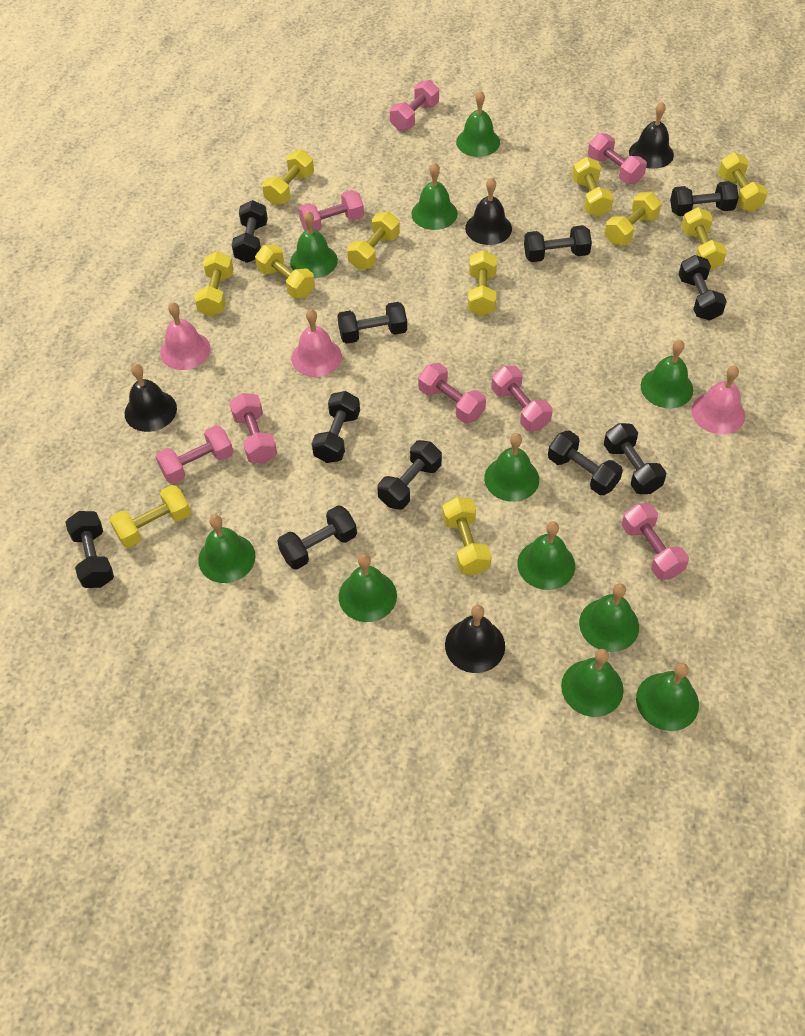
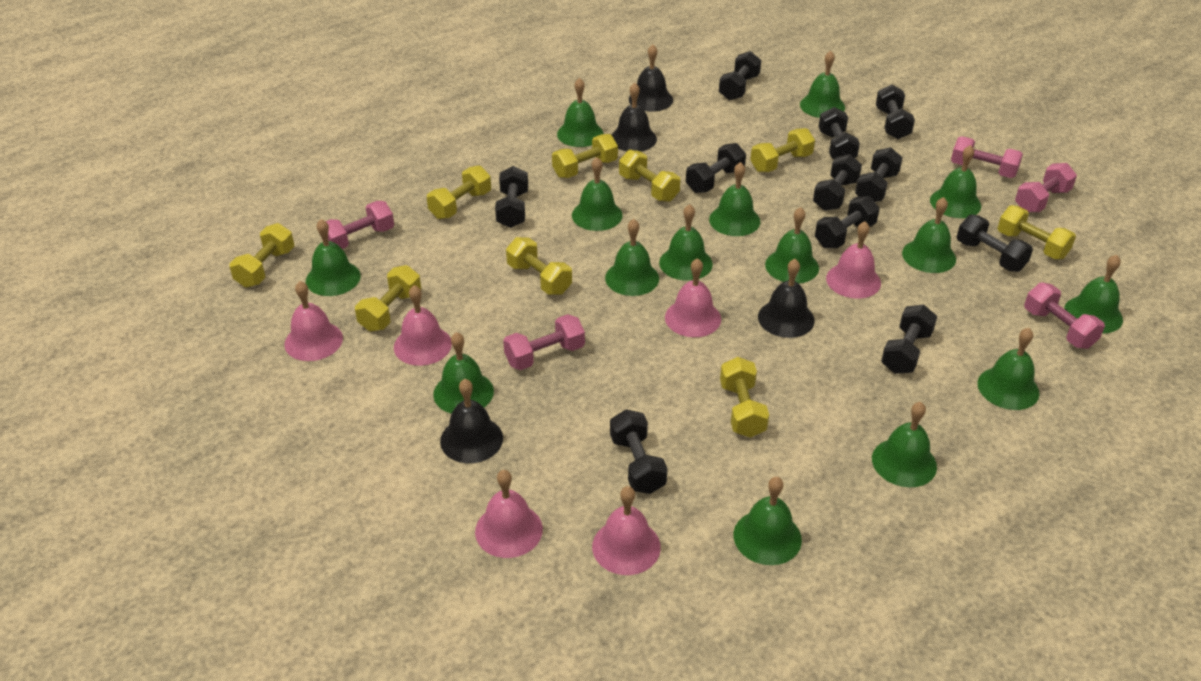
green bell: [198,515,256,583] [290,211,338,278] [339,554,397,622] [411,163,458,230] [456,90,500,157] [484,433,539,502] [517,521,575,590] [561,649,624,717] [579,583,639,652] [636,663,699,731] [641,340,693,408] = 11 -> [306,219,361,296] [433,332,494,414] [557,78,603,147] [572,157,623,231] [605,219,659,296] [659,204,713,281] [709,162,760,236] [734,477,802,565] [765,207,819,284] [800,51,845,118] [872,402,937,487] [902,197,956,273] [930,145,981,218] [977,328,1040,410] [1064,255,1123,334] = 15
pink bell: [160,302,211,370] [292,309,342,377] [691,366,745,434] = 3 -> [284,281,343,361] [394,285,452,366] [475,470,543,558] [592,486,661,575] [665,258,721,337] [826,221,881,299] = 6
pink dumbbell: [155,425,233,484] [230,393,277,463] [298,190,364,231] [390,80,439,131] [418,363,486,424] [491,366,553,431] [588,133,647,184] [622,503,689,580] = 8 -> [326,201,394,249] [503,314,585,370] [951,136,1023,178] [1015,163,1077,212] [1024,283,1105,349] = 5
yellow dumbbell: [110,485,191,548] [194,251,234,317] [255,244,315,299] [262,150,314,205] [347,212,400,270] [442,497,492,575] [468,250,497,316] [572,157,614,217] [605,192,661,245] [681,207,727,270] [718,153,768,212] = 11 -> [229,223,294,288] [355,265,421,332] [427,166,491,219] [506,237,572,295] [552,134,618,178] [619,150,680,202] [720,357,769,438] [750,128,815,172] [997,205,1076,259] = 9

